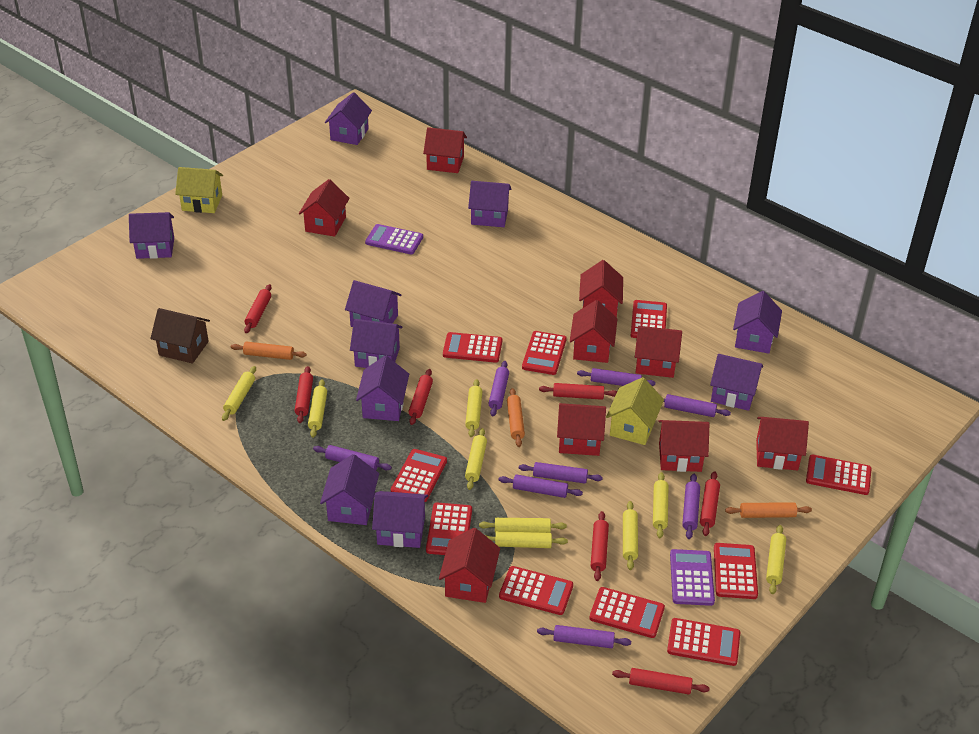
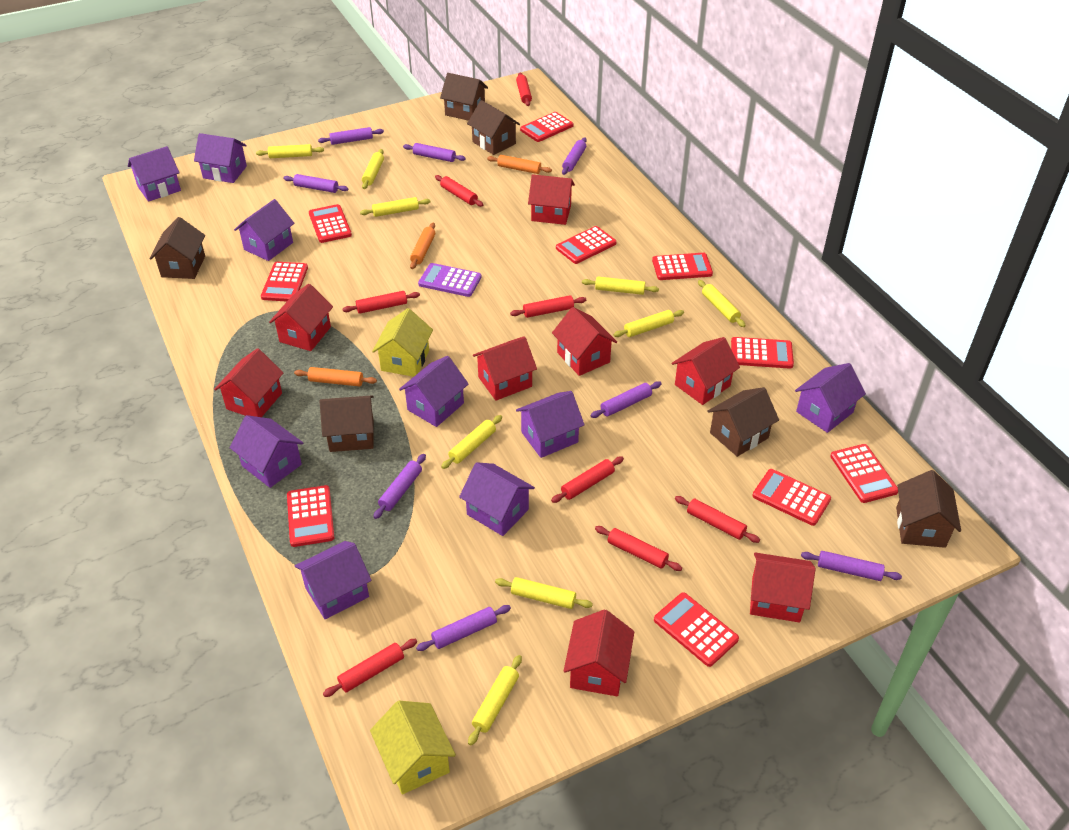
brown house: [150,308,210,364] = 1 -> [149,217,205,279] [320,395,374,452] [440,73,488,121] [467,100,520,155] [707,387,779,457] [896,470,961,548] = 6
purple calculator: [365,224,423,254] [670,549,715,606] = 2 -> [418,263,482,297] = 1
purple house: [129,212,174,259] [320,454,379,525] [325,92,372,145] [345,280,402,327] [350,319,403,368] [356,356,409,421] [372,491,428,548] [468,181,511,227] [710,354,763,411] [733,291,782,354] = 10 -> [128,146,181,202] [194,133,247,183] [230,415,303,488] [234,199,294,261] [295,541,372,619] [399,356,468,427] [459,462,535,536] [516,391,585,458] [795,363,866,433] = 9
red house: [299,179,350,237] [423,127,467,173] [439,528,500,603] [557,403,606,456] [570,300,617,363] [579,260,623,317] [635,326,682,378] [658,420,709,472] [756,417,809,471] = 9 -> [214,348,283,417] [269,284,333,351] [473,336,537,401] [528,175,575,225] [552,307,617,376] [564,609,634,696] [672,337,740,405] [750,552,816,623] = 8
red rolling pin: [244,284,271,333] [295,366,313,423] [409,369,433,425] [539,383,617,400] [591,511,609,581] [612,668,710,694] [700,471,720,536] = 7 -> [323,639,417,697] [342,291,420,314] [435,175,483,207] [510,295,586,318] [516,72,532,106] [551,456,624,503] [595,526,682,571] [675,496,760,543] = 8

